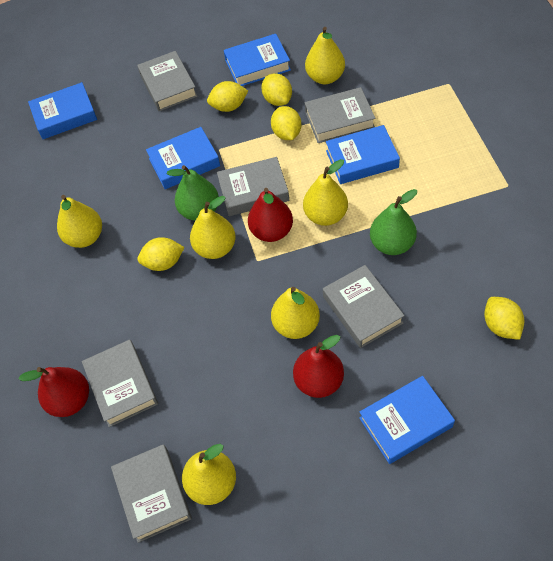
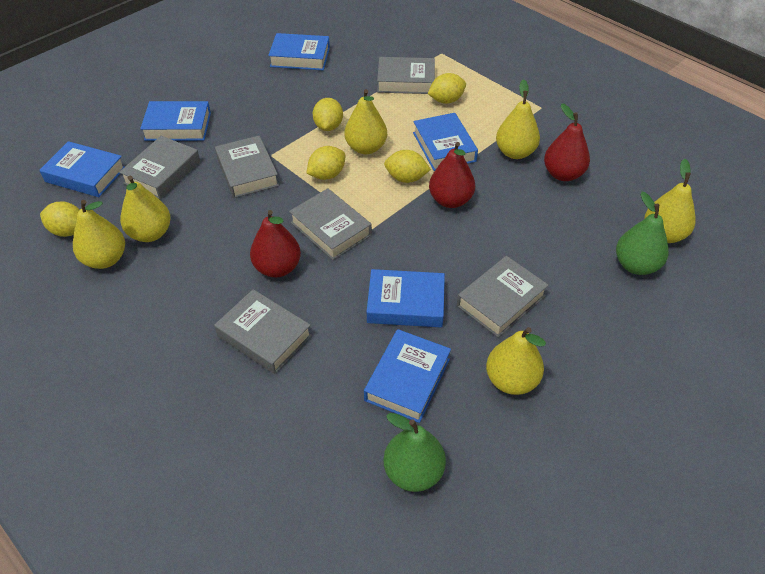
blue book: [28,82,97,139] [146,127,220,189] [224,34,291,86] [326,125,400,184] [359,376,455,464] = 5 -> [40,141,125,197] [140,101,211,141] [268,33,330,70] [364,329,451,423] [367,269,445,327] [413,113,478,171] = 6

